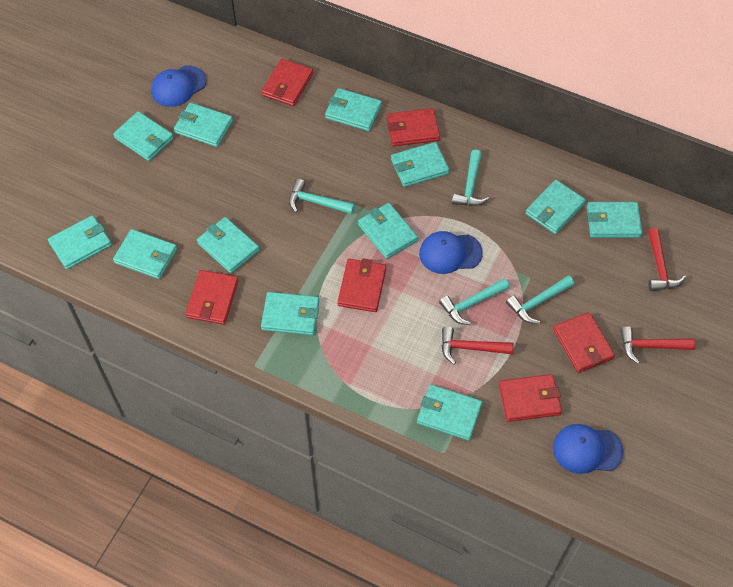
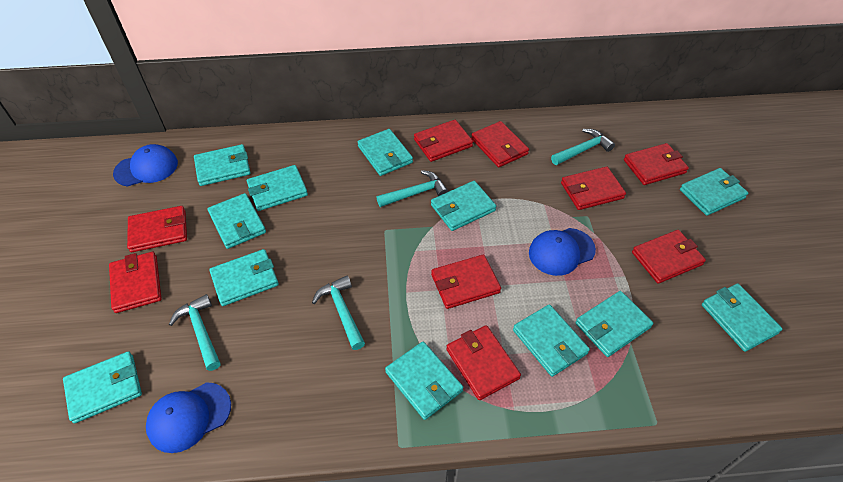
red hammer: [442,327,514,364] [620,326,695,364] [648,228,686,291] = 3 -> none = 0
red wallet: [185,270,238,325] [261,59,313,106] [337,258,386,312] [387,108,440,146] [499,374,562,422] [553,312,615,373] = 6 -> [109,252,162,313] [127,206,187,252] [414,120,473,162] [431,255,501,309] [446,325,521,400] [471,121,529,167] [561,167,626,210] [624,143,689,185] [632,230,706,284] = 9

